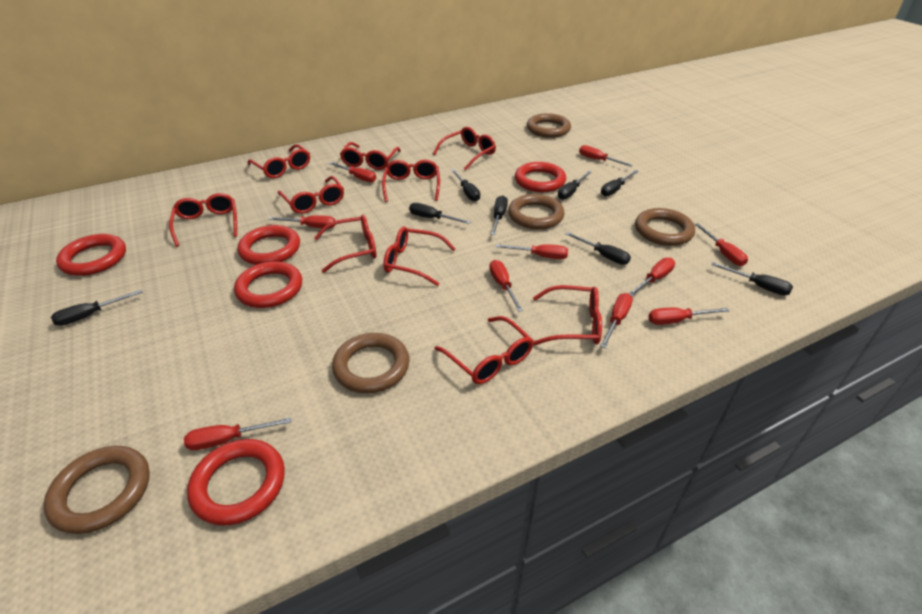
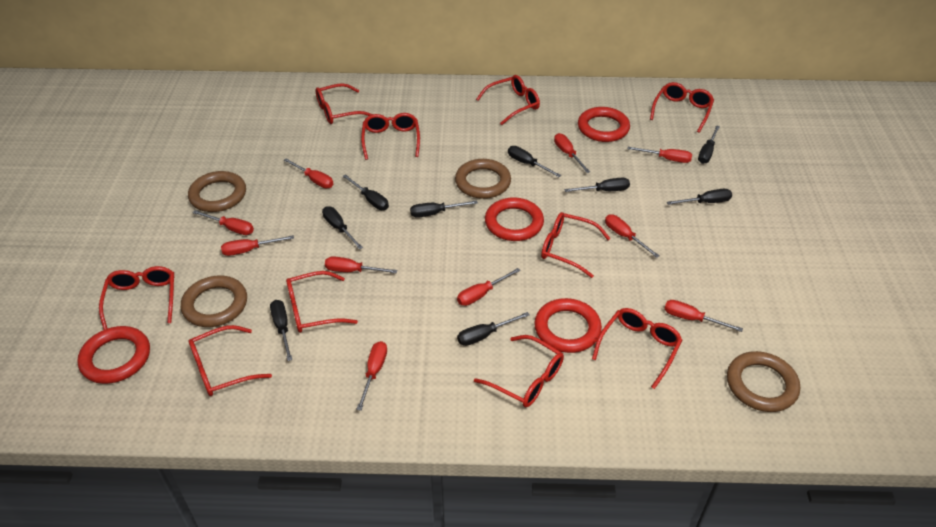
black screwdriver: [51,290,143,326] [409,203,471,224] [451,169,480,202] [491,195,508,235] [558,171,592,200] [565,232,631,265] [601,170,639,196] [711,262,793,295] = 8 -> [270,300,292,361] [322,206,363,249] [343,174,389,210] [410,200,478,218] [457,312,530,346] [508,146,561,177] [564,178,630,192] [667,189,732,205] [698,125,720,164] = 9
brown ring: [44,446,150,534] [332,333,410,393] [508,194,565,229] [527,113,571,138] [635,208,695,246] = 5 -> [181,276,247,327] [188,171,246,212] [455,159,511,199] [727,351,800,412] = 4
red ring: [56,234,126,276] [187,439,285,525] [234,261,302,308] [237,225,300,265] [515,162,566,192] = 5 -> [77,326,150,384] [485,198,544,241] [534,298,602,353] [578,107,630,142] = 4

